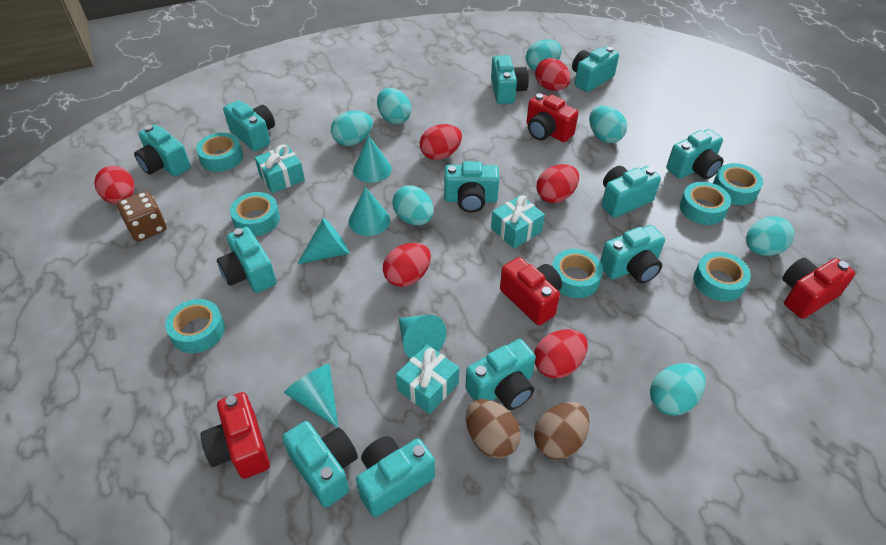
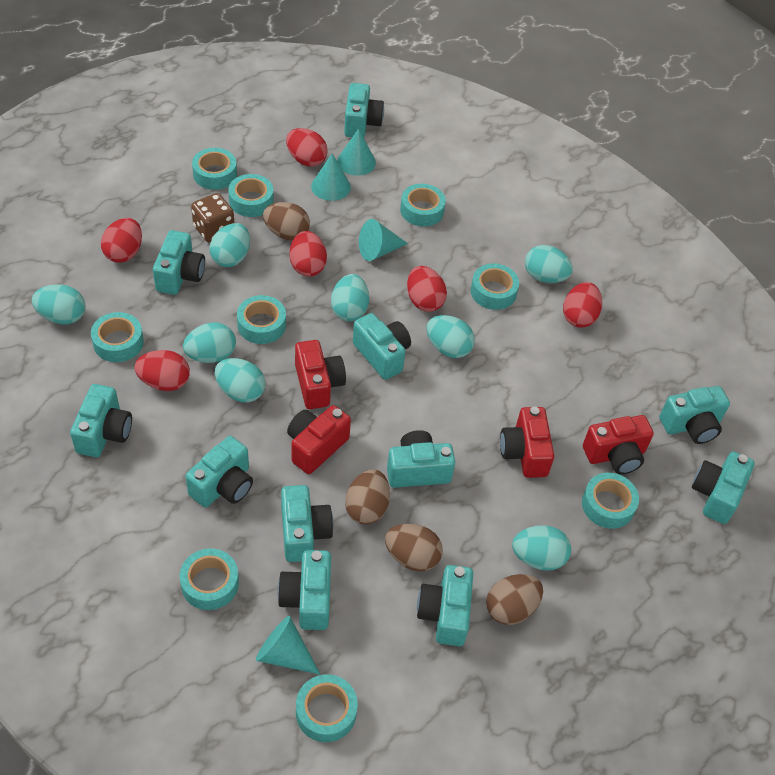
brown egg: [466,399,521,458] [534,402,590,460] = 2 -> [263,202,310,240] [345,470,390,524] [385,524,443,572] [486,574,543,625] = 4
turquoise camera: [134,124,191,177] [217,227,276,293] [223,100,275,151] [282,421,358,508] [356,436,435,517] [444,161,499,213] [465,339,536,410] [491,55,529,104] [572,47,619,92] [600,225,665,283] [602,166,661,218] [666,129,723,179] = 12 -> [70,384,132,457] [153,230,205,295] [186,436,253,507] [277,550,331,630] [281,485,333,562] [344,83,384,138] [353,313,411,380] [387,430,455,488] [417,565,473,646] [659,386,730,444] [692,451,755,524] = 11
turquoise cone: [284,364,338,428] [297,218,350,264] [349,187,390,236] [353,136,392,183] [399,315,446,359] = 5 -> [256,616,320,674] [311,153,351,201] [337,129,376,176] [359,219,408,261] = 4
turquoise egg: [331,111,373,146] [377,88,411,124] [392,185,434,225] [526,39,562,71] [589,105,627,143] [650,363,706,416] [746,216,795,256] = 7 -> [32,284,86,324] [183,322,236,363] [209,223,250,267] [215,358,265,403] [331,274,369,321] [426,315,475,358] [512,525,571,571] [525,245,573,283] = 8
turquoise gift: [255,144,305,193] [396,344,459,414] [491,195,545,249] = 3 -> none = 0
turquoise tape: [165,299,225,353] [196,133,243,172] [230,192,280,236] [552,249,603,298] [680,182,731,225] [694,252,751,301] [713,163,763,205] = 7 -> [91,312,144,362] [180,548,239,610] [192,148,237,190] [228,174,274,217] [237,295,286,344] [296,674,358,742] [400,184,446,227] [471,264,519,310] [582,473,639,529] = 9

